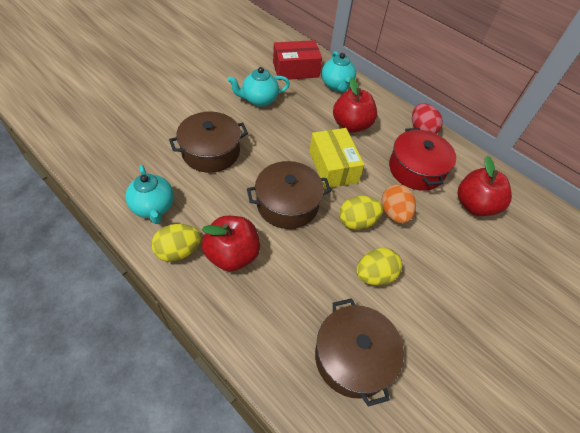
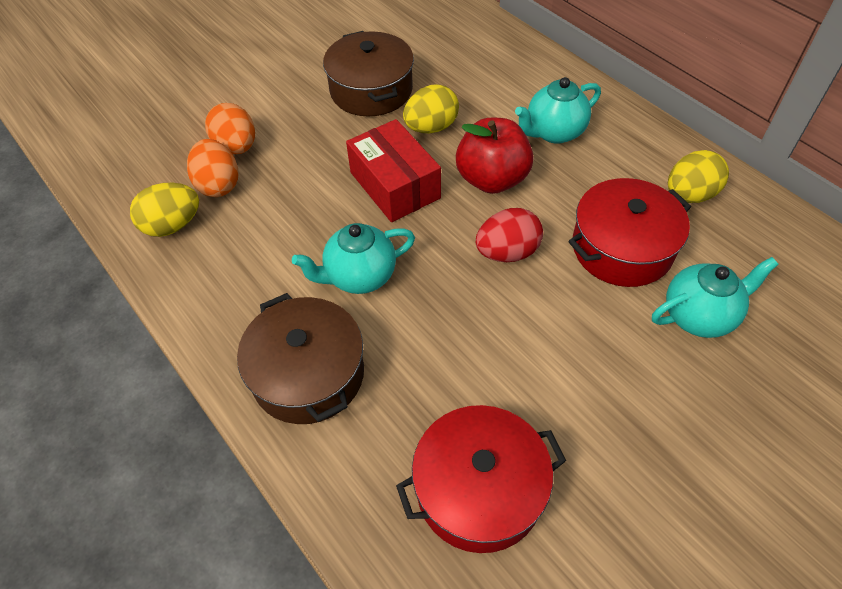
brown pot: [169,112,248,173] [247,161,331,229] [315,298,404,407] = 3 -> [237,293,364,424] [323,31,414,116] = 2
orange egg: [382,184,416,224] = 1 -> [187,139,238,197] [205,103,255,154] = 2
red apple: [202,216,260,272] [333,77,377,133] [458,156,512,216] = 3 -> [456,118,534,194] = 1
red pot: [389,128,456,191] = 1 -> [396,405,566,553] [568,178,691,287] = 2
yellow box: [309,128,364,189] = 1 -> none = 0

